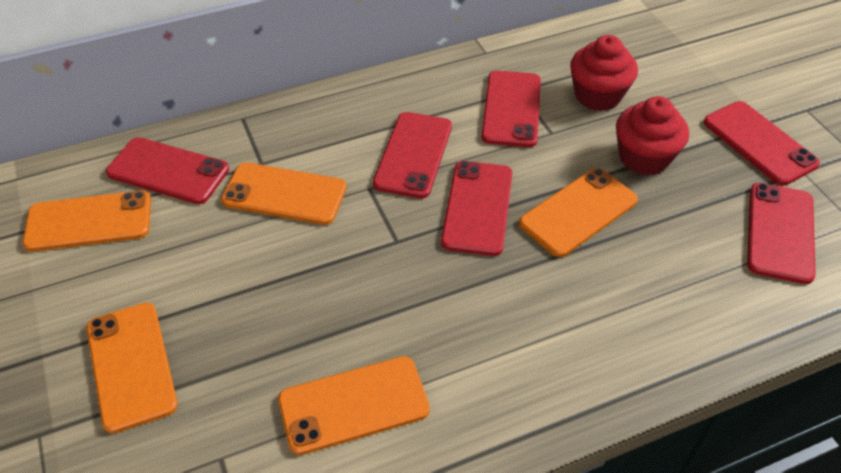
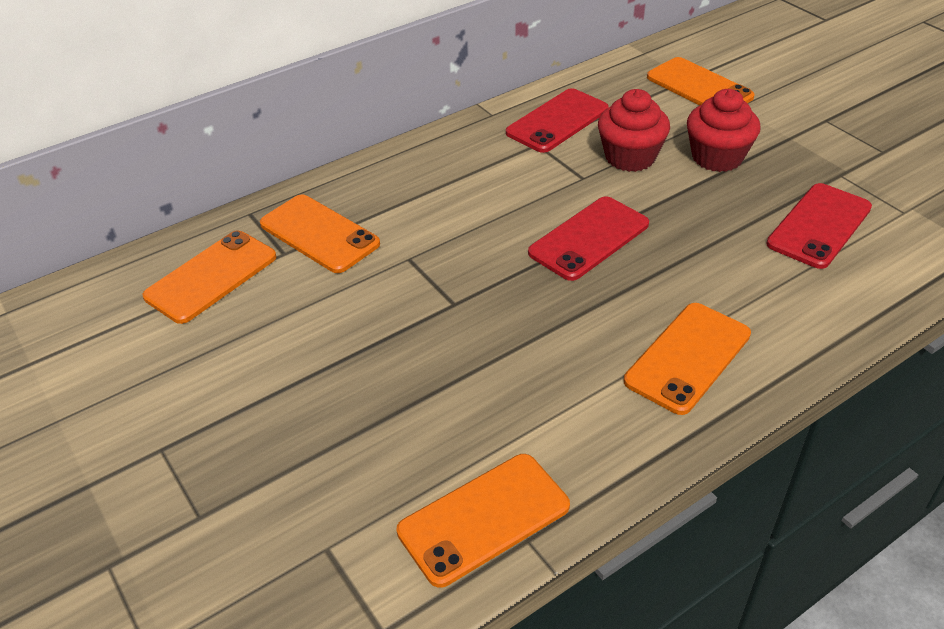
red phone: [106,137,229,204] [373,112,452,198] [441,161,513,256] [481,70,541,147] [704,101,820,185] [747,183,816,284] = 6 -> [506,88,609,153] [528,196,649,281] [766,183,872,269] = 3

